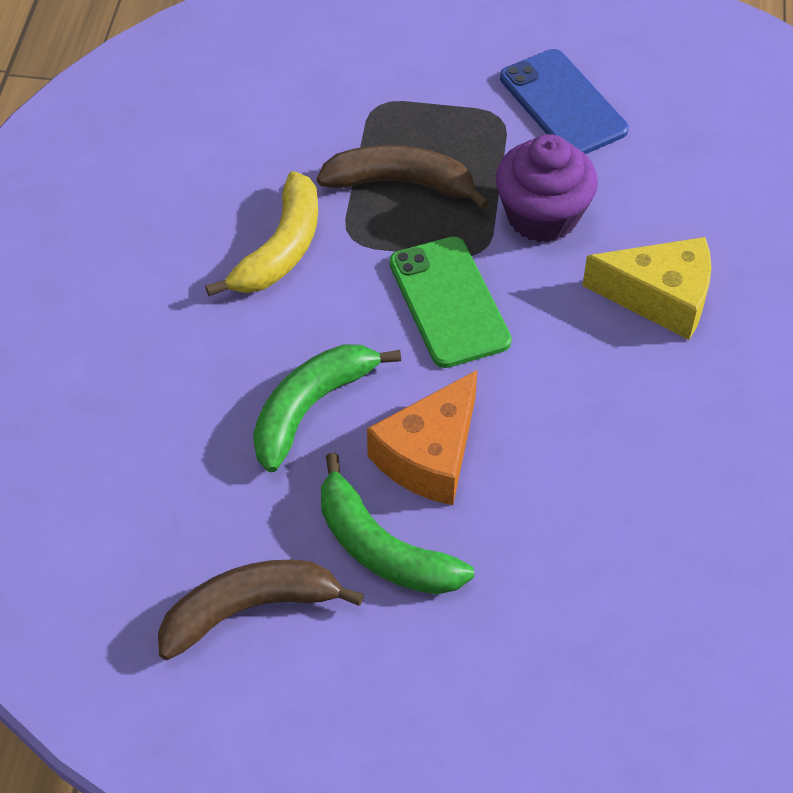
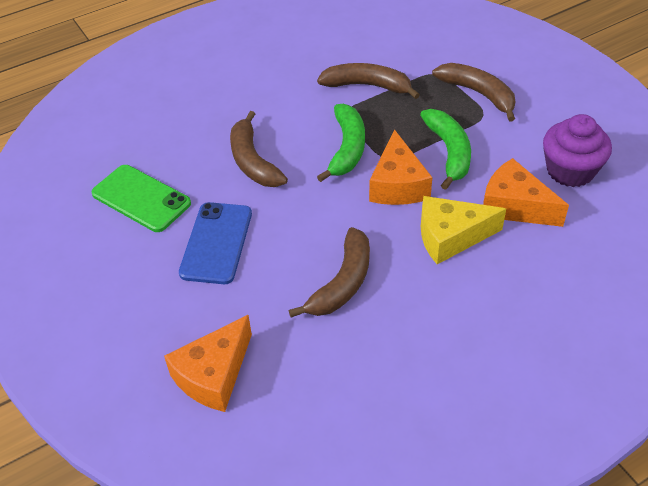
brown banana: [158,560,364,660] [317,145,489,209] = 2 -> [230,111,288,187] [288,227,370,317] [317,63,420,99] [432,63,516,122] = 4
orange cheese: [367,370,477,505] = 1 -> [164,315,252,412] [369,129,432,205] [483,158,569,227] = 3
yellow banana: [205,171,318,296] = 1 -> none = 0

